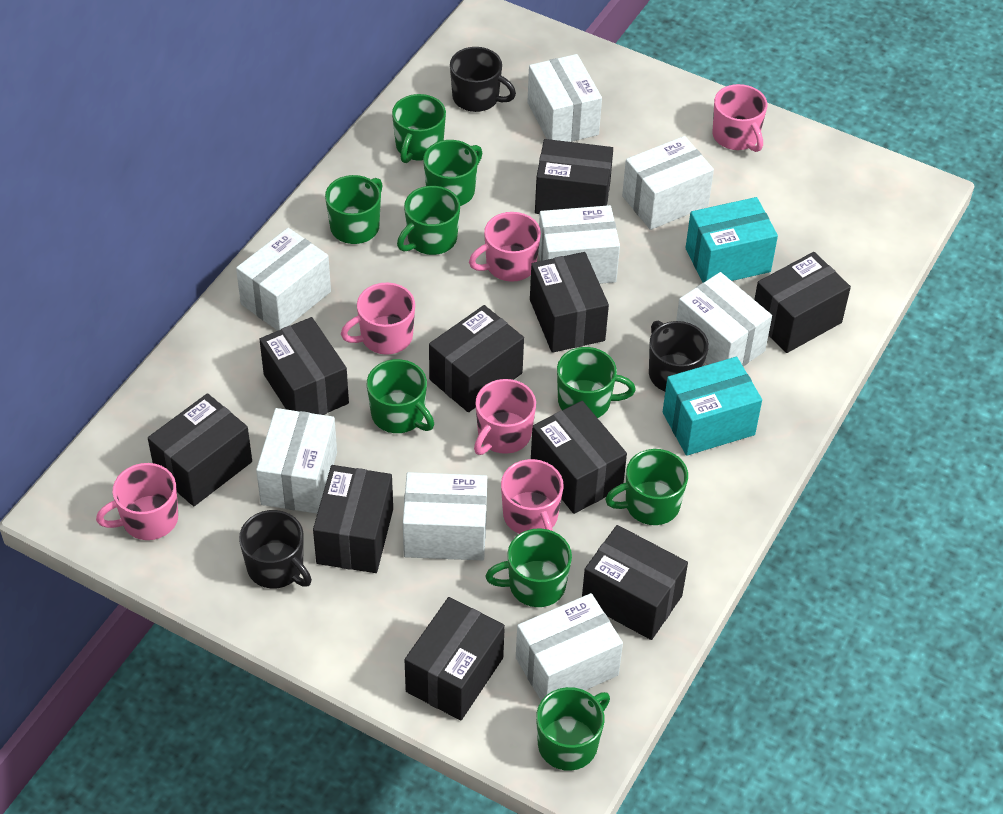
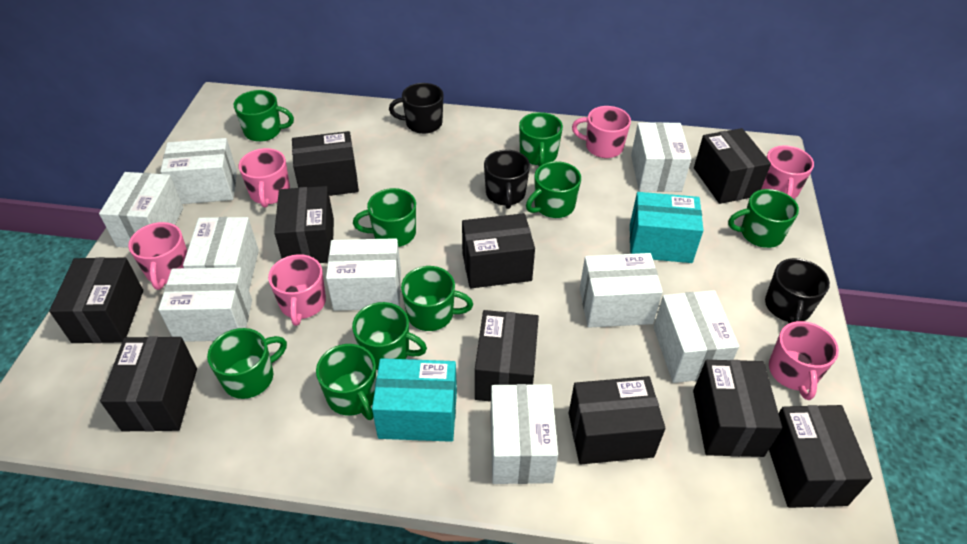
white box: [236,228,331,331] [256,408,337,514] [403,472,487,560] [516,593,623,701] [527,54,602,142] [538,205,620,284] [622,136,714,230] [676,272,772,366] = 8 -> [99,172,183,248] [158,267,252,342] [160,138,237,204] [183,217,259,289] [326,238,401,311] [490,384,558,484] [580,253,663,328] [631,122,691,192] [653,290,739,383] = 9

